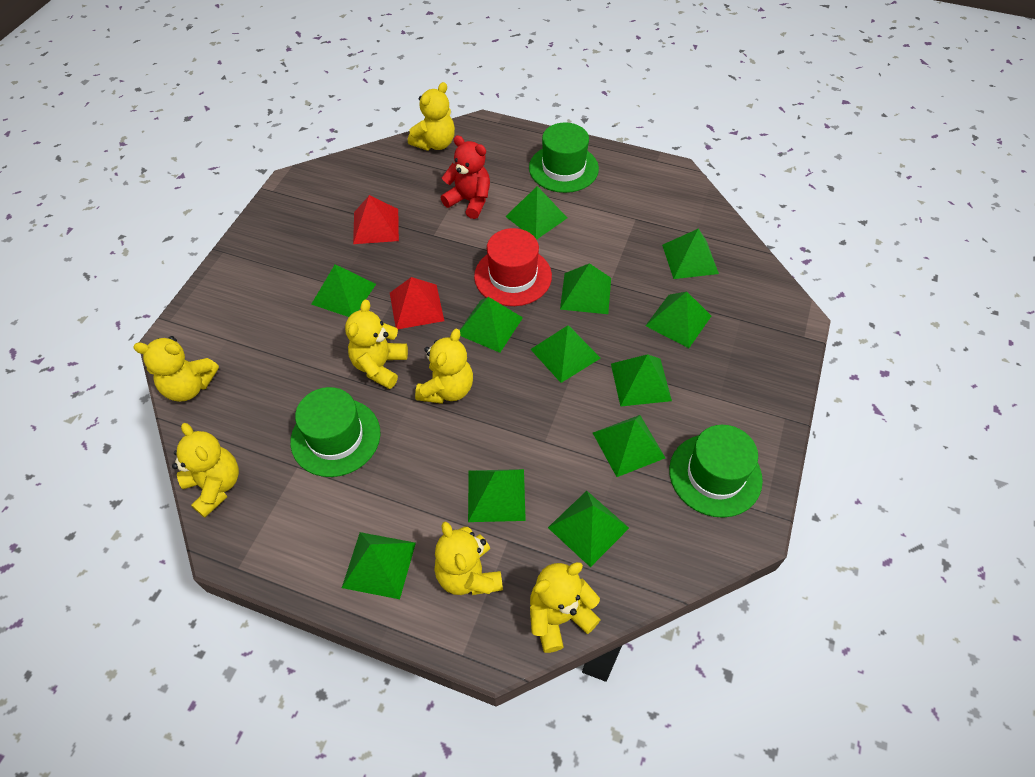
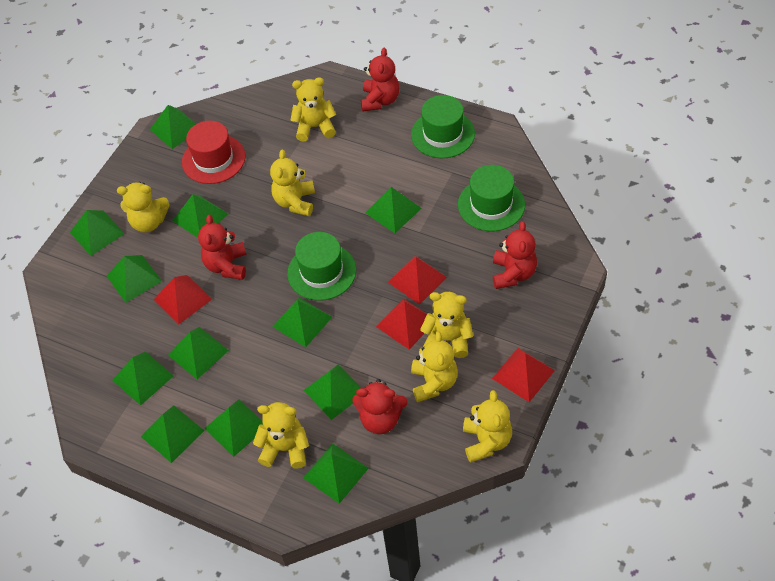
red pyramid: [353,195,399,244] [390,277,444,329] = 2 -> [154,275,212,324] [376,298,427,350] [388,256,447,305] [492,348,555,402] = 4
red teddy bear: [441,135,490,219] = 1 -> [198,215,247,280] [352,379,408,434] [361,48,399,111] [493,221,537,289] = 4

